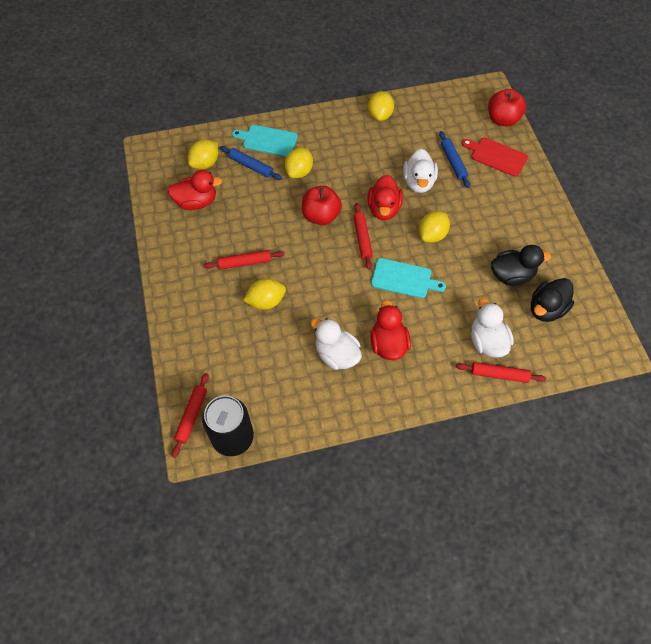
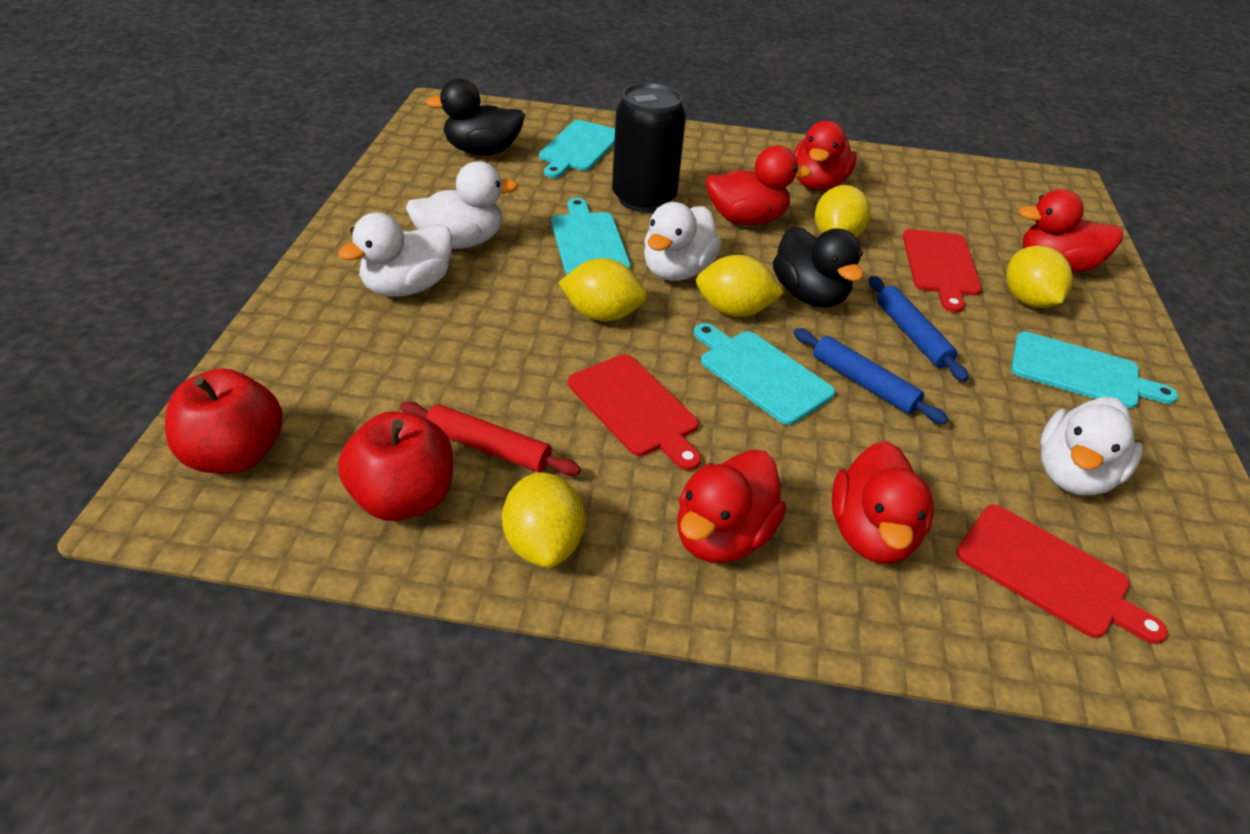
red cutting board: [462,138,528,177] = 1 -> [568,354,701,471] [903,229,982,313] [956,504,1168,644] = 3
red duck: [167,170,222,210] [367,175,403,220] [370,300,411,360] = 3 -> [677,450,786,563] [706,146,812,225] [794,121,857,191] [832,441,934,564] [1019,189,1123,273] = 5
red rolling pin: [172,373,209,458] [204,250,285,270] [353,203,373,270] [456,362,546,383] = 4 -> [400,402,581,476] = 1
turquoise cutting board: [232,125,298,157] [371,258,446,298] = 2 -> [539,120,615,178] [551,198,631,275] [694,323,835,425] [1011,331,1178,409] = 4
white duck: [311,318,362,370] [403,148,438,193] [471,298,514,358] = 3 -> [338,212,453,297] [406,161,518,249] [644,202,721,281] [1040,397,1143,496] = 4

